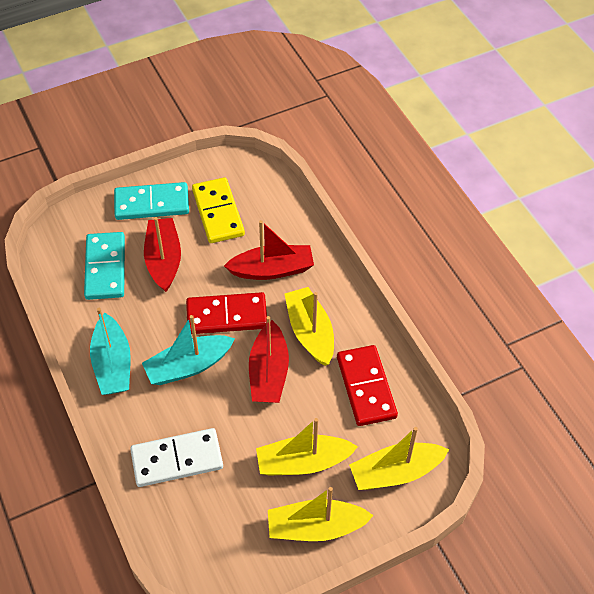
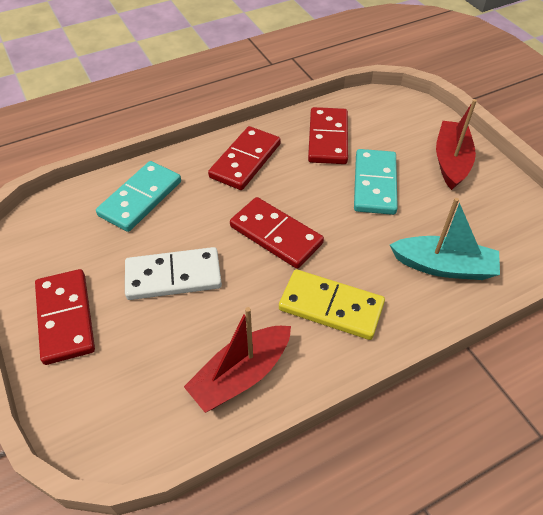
red boat: [144,217,181,292] [224,220,314,280] [249,316,289,403] = 3 -> [184,307,291,413] [436,99,477,190] = 2
red domino: [186,292,267,334] [337,345,398,426] = 2 -> [35,269,95,365] [208,126,281,190] [230,197,324,269] [308,107,348,164] = 4
turquoise boat: [90,308,131,395] [142,315,235,385] = 2 -> [390,198,500,280] = 1
yellow boat: [256,418,358,475] [268,487,374,541] [285,287,334,366] [349,427,449,490] = 4 -> none = 0

